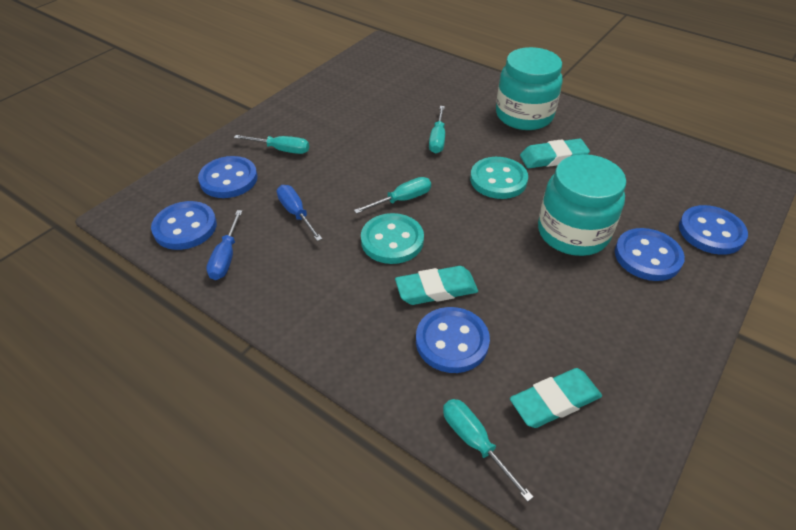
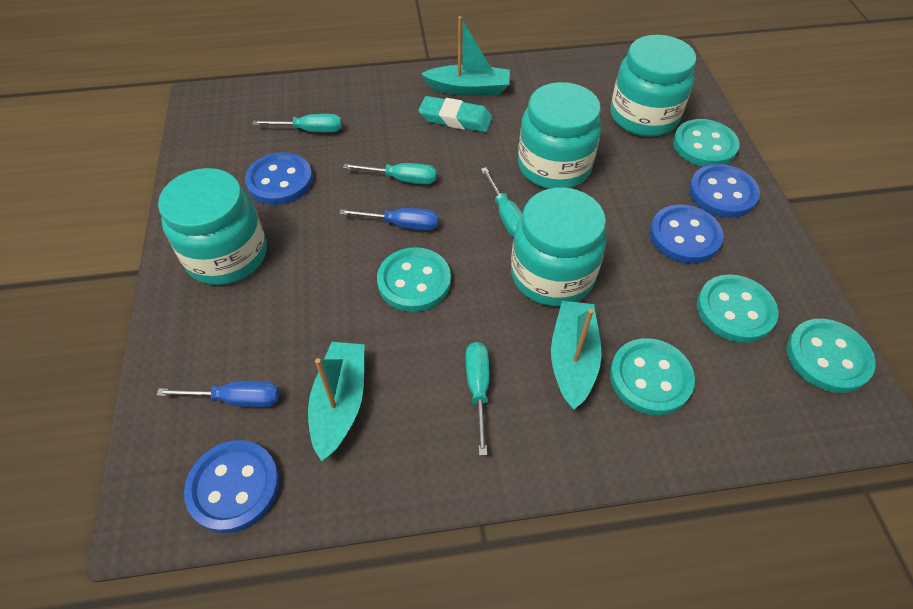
blue button: [151,201,217,250] [198,156,258,198] [416,307,490,373] [615,228,685,281] [679,205,748,255] = 5 -> [184,440,280,533] [245,152,313,205] [650,204,724,264] [689,164,760,218] = 4
turquoise boat: none = 0 -> [308,342,364,461] [421,16,510,96] [551,301,602,410] = 3
turquoise button: [361,213,424,264] [470,157,528,199] = 2 -> [377,247,451,312] [610,338,695,415] [673,119,739,167] [697,274,779,343] [786,319,876,393] = 5
turquoise eraser: [395,266,478,305] [510,368,602,428] [520,139,590,168] = 3 -> [419,96,492,132] = 1
turquoise jar: [496,47,563,130] [538,154,626,256] = 2 -> [158,168,267,285] [511,188,607,306] [518,82,601,189] [611,35,696,137] = 4

